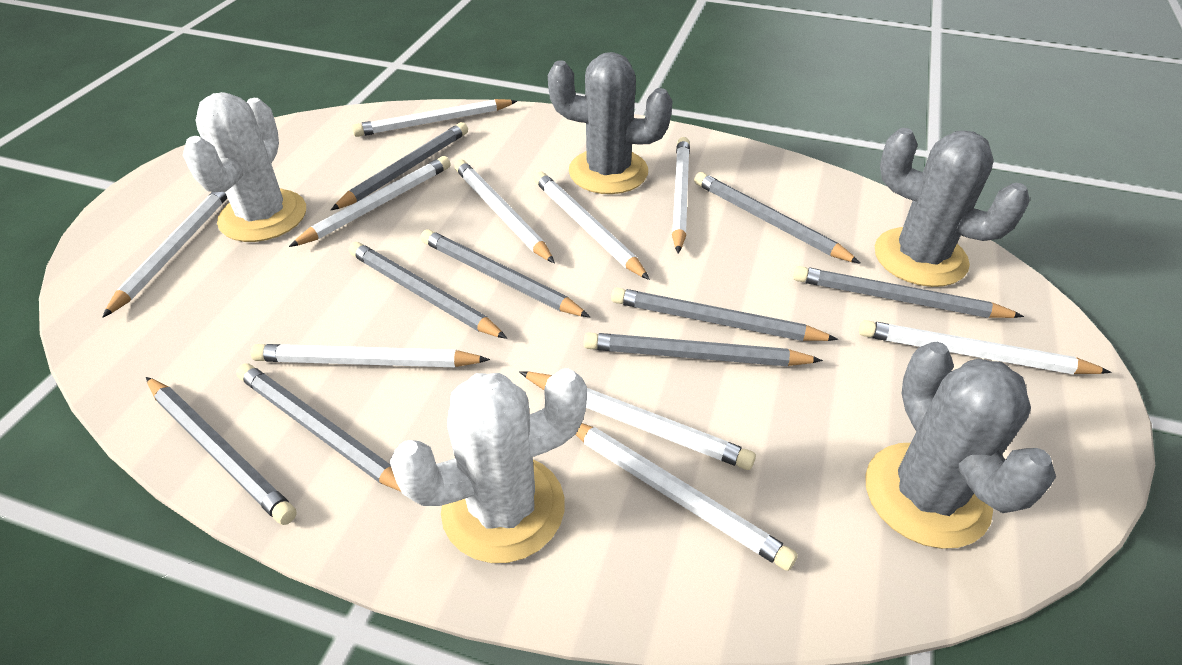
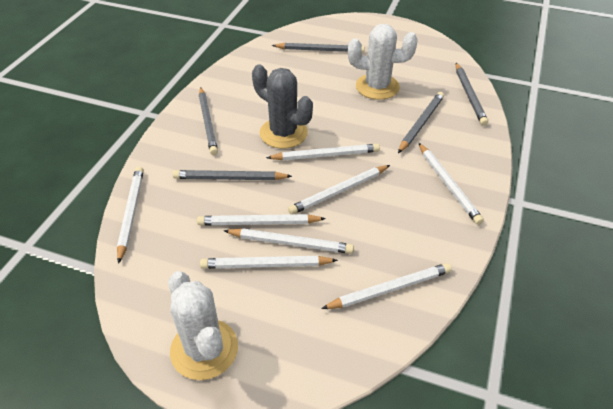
grey cactus: [548,52,673,194] [865,342,1056,549] [875,128,1030,287] = 3 -> [252,64,313,149] = 1
grey pencil: [146,377,297,525] [236,363,401,492] [331,122,468,210] [349,242,508,339] [421,229,590,317] [584,332,823,366] [611,287,838,341] [694,172,861,264] [793,266,1024,318] = 9 -> [173,170,292,180] [199,87,218,155] [272,43,365,53] [398,92,444,153] [456,63,488,126] = 5
white pencil: [102,192,227,318] [251,344,490,367] [289,156,451,247] [352,99,517,137] [454,160,555,264] [519,371,756,470] [534,172,650,280] [575,423,798,571] [672,137,690,254] [859,320,1112,374] = 10 -> [117,167,144,264] [197,214,326,225] [200,256,338,269] [224,228,354,254] [266,144,380,160] [288,165,390,214] [321,263,452,309] [419,143,484,225] = 8

